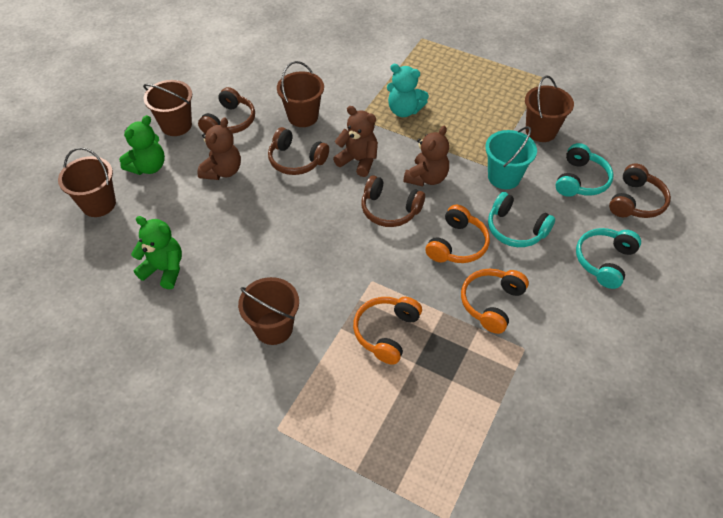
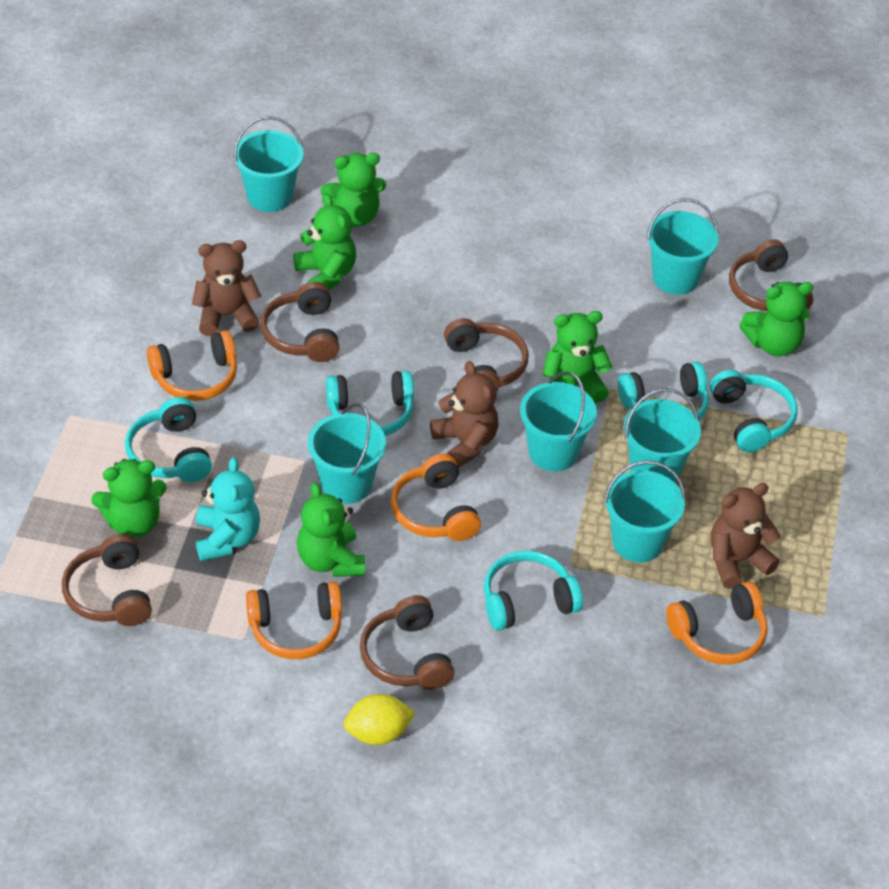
brown bucket: [58,147,116,217] [143,80,192,136] [238,277,299,345] [277,61,324,127] [525,76,574,142] = 5 -> none = 0
brown headphones: [198,87,255,134] [268,127,329,175] [361,175,425,227] [609,164,671,218] = 4 -> [62,534,152,626] [260,282,340,362] [360,595,454,690] [444,318,529,391] [729,239,813,311] = 5
green teddy bear: [119,115,165,175] [131,216,182,289] = 2 -> [91,459,167,538] [293,194,356,290] [297,482,365,577] [320,153,386,227] [543,311,613,403] [739,282,813,356] = 6
orange headphones: [353,297,422,365] [425,205,490,263] [461,269,529,334] = 3 -> [147,330,237,401] [246,582,342,659] [390,454,481,541] [666,582,768,664] = 4
turquoise bucket: [485,126,537,189] = 1 -> [234,116,304,212] [308,403,386,504] [520,371,597,471] [604,460,686,562] [623,388,701,483] [647,198,719,295] = 6
turquoise headphones: [488,192,555,247] [555,143,614,197] [576,228,641,289] = 3 -> [125,397,212,482] [326,371,414,436] [484,550,583,631] [618,362,709,421] [710,370,797,453] = 5
yellow lemon: none = 0 -> [343,694,415,745] = 1

